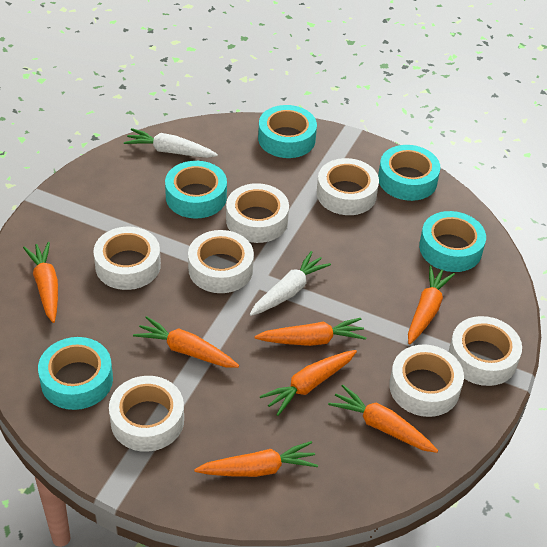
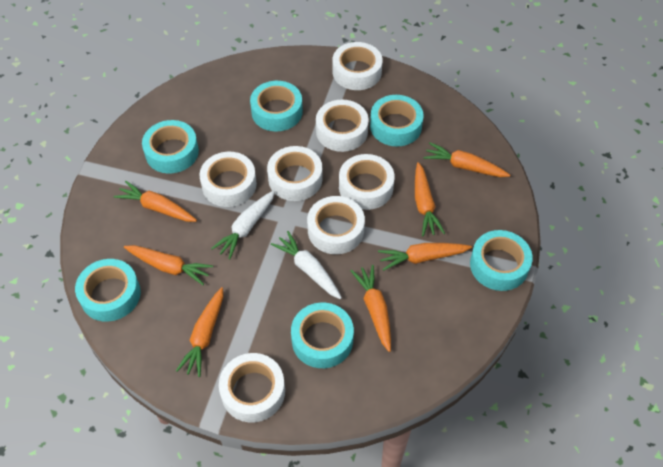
turquoise tape: [38,337,113,410] [165,161,227,218] [258,105,317,158] [378,145,441,201] [419,211,486,272] = 5 -> [75,259,141,322] [142,120,199,174] [250,81,303,131] [291,303,354,368] [370,95,424,146] [470,230,533,291] = 6

